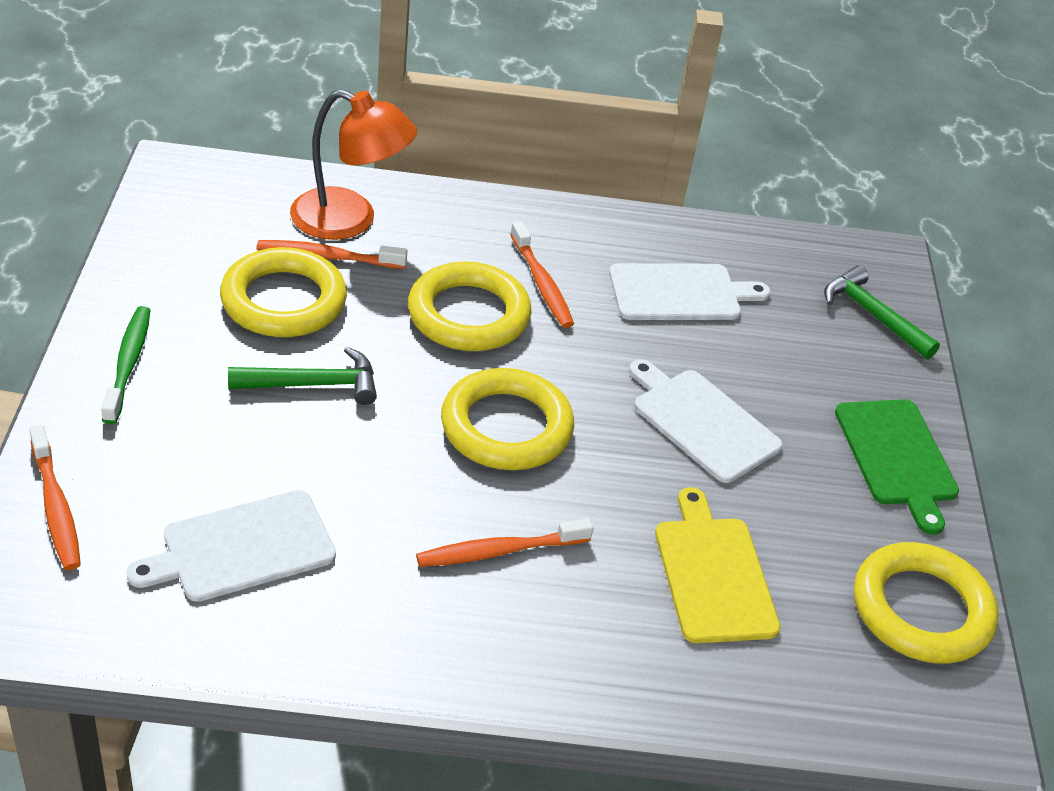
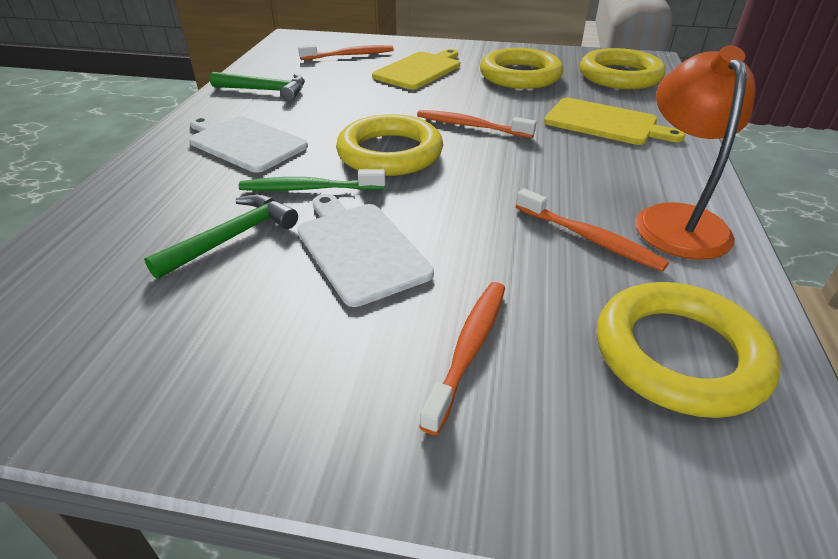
green cutting board: [835,399,959,535] = 1 -> none = 0
white cutting board: [126,490,336,602] [609,263,770,320] [629,359,783,483] = 3 -> [189,116,308,173] [298,194,434,307] = 2
yellow cutting board: [655,487,780,643] = 1 -> [372,49,460,90] [544,98,685,145] = 2

